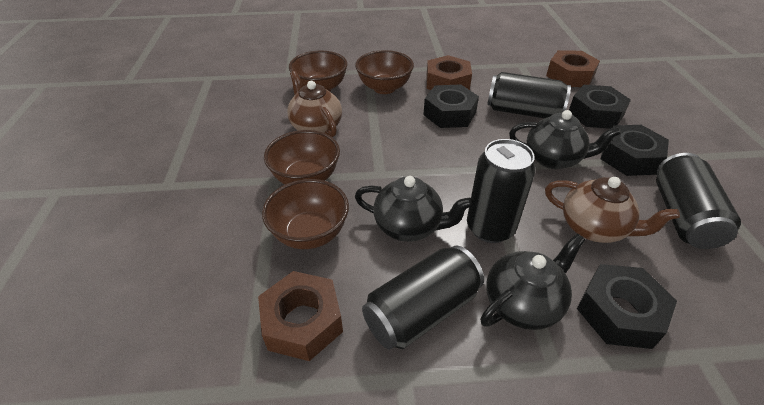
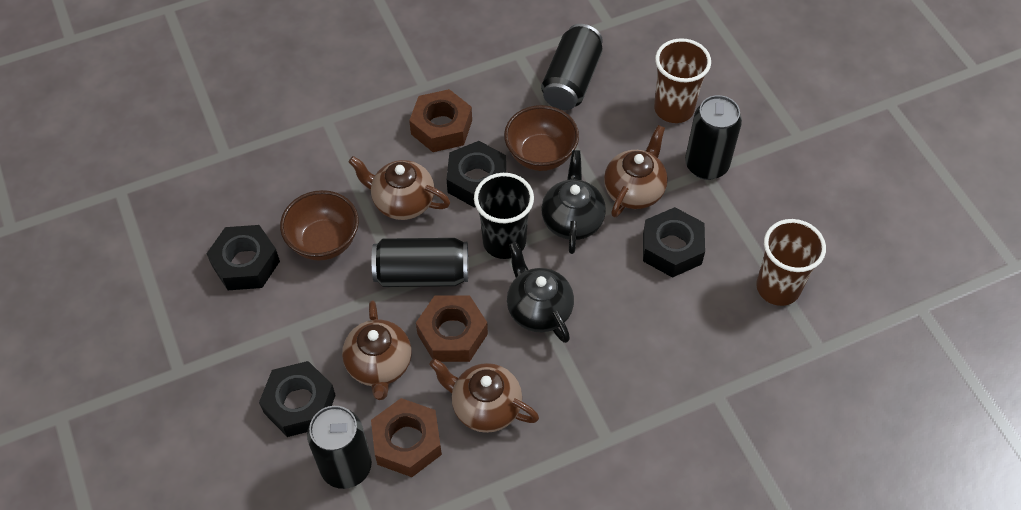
black cup: none = 0 -> [474,173,534,259] = 1
black teapot: [355,176,473,242] [480,233,585,330] [509,110,621,169] = 3 -> [507,242,574,343] [541,150,606,254] = 2
brown bowl: [262,179,349,249] [264,130,340,184] [289,50,347,91] [355,50,414,94] = 4 -> [280,190,359,261] [504,105,579,171] = 2
brown cup: none = 0 -> [654,38,711,123] [756,219,826,306] = 2
brown teapot: [287,71,342,137] [545,177,680,243] = 2 -> [342,300,412,400] [349,156,450,220] [429,358,539,433] [604,125,668,218] = 4

